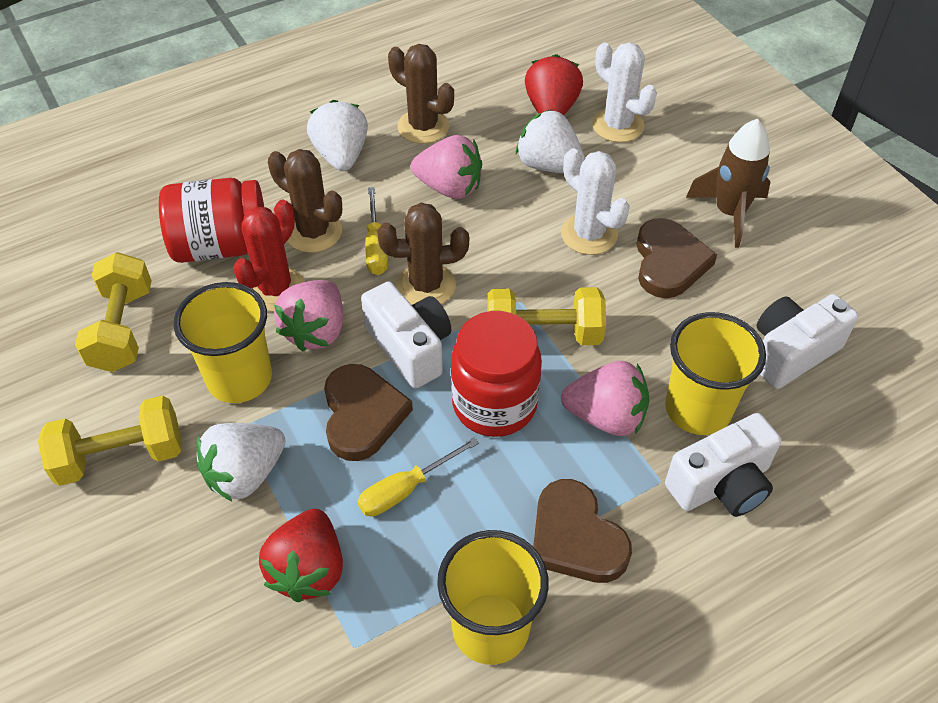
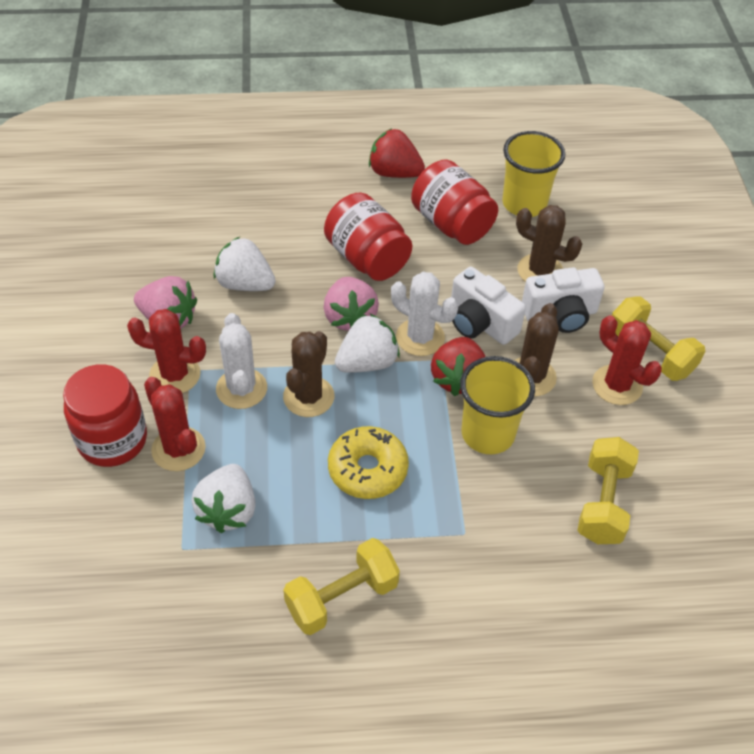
brown heart: [324,364,413,461] [533,479,632,583] [636,218,717,298] = 3 -> none = 0
brown rocket: [686,119,771,248] = 1 -> none = 0
pink strawberry: [274,280,343,352] [411,135,482,199] [561,361,649,436] = 3 -> [134,276,197,329] [323,277,379,331] = 2
red cactus: [233,199,305,312] = 1 -> [127,309,206,393] [144,377,206,471] [592,316,662,405] = 3
red jar: [159,178,264,263] [451,311,542,437] = 2 -> [63,364,147,467] [324,193,413,281] [411,160,498,245] = 3
white camera: [361,281,451,389] [665,413,781,517] [757,294,858,389] = 3 -> [451,267,526,345] [522,267,604,333] = 2
yellow cup: [174,282,272,403] [437,530,549,665] [665,312,766,435] = 3 -> [460,356,535,454] [502,131,565,217] = 2
yellow donut: none = 0 -> [328,426,409,499] = 1
yellow screwdriver: [357,437,479,516] [365,187,388,275] = 2 -> none = 0

